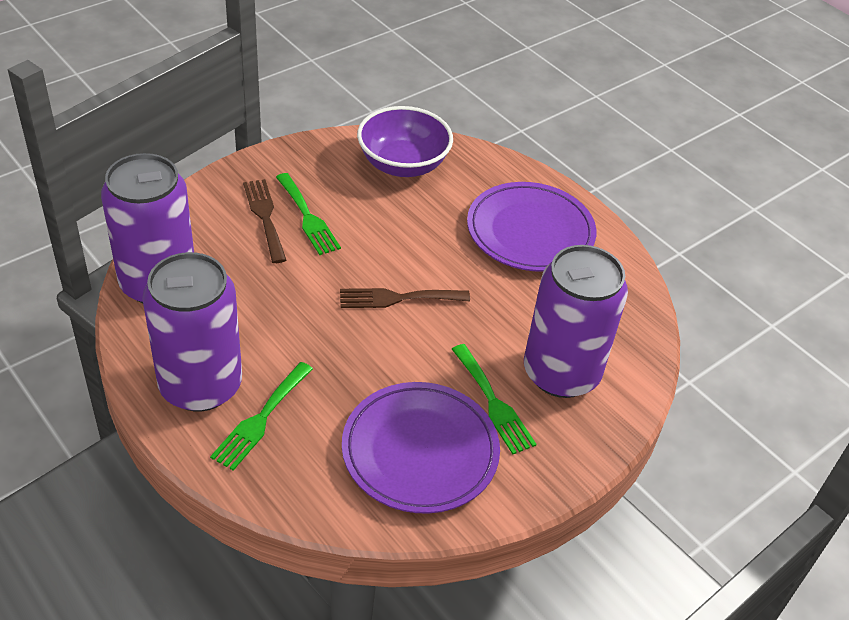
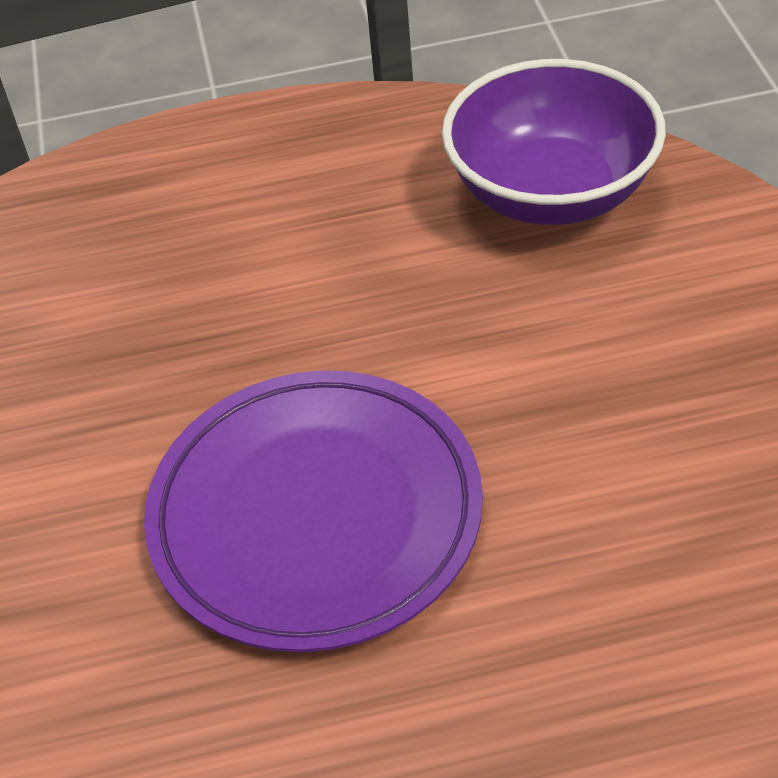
brown fork: [243,179,286,263] [340,288,470,308] = 2 -> none = 0
green fork: [210,362,313,471] [276,173,341,255] [452,344,537,454] = 3 -> none = 0
purple can: [101,153,194,304] [142,252,242,411] [524,245,628,398] = 3 -> none = 0
purple plate: [342,382,500,514] [467,182,596,272] = 2 -> [144,370,483,652] = 1

